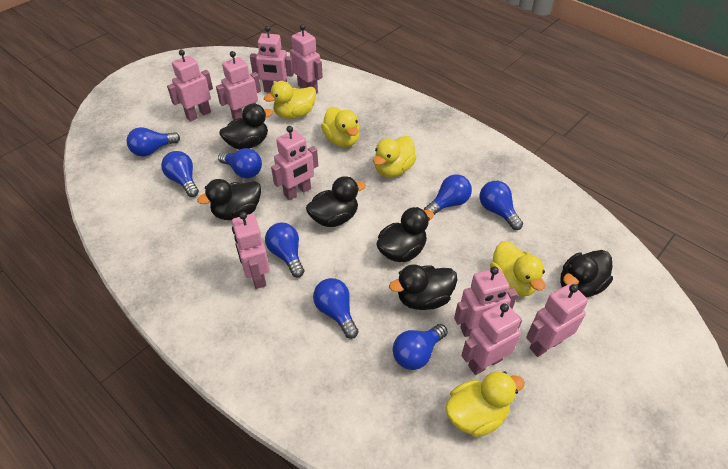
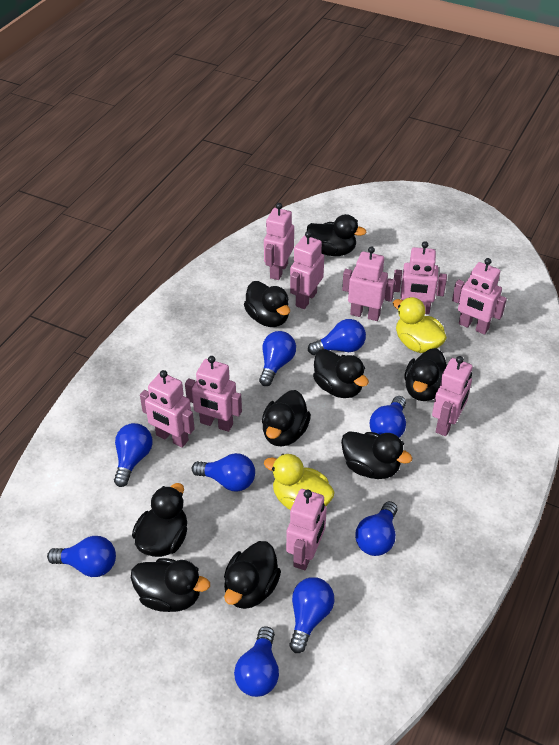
black duck: [197,179,261,220] [219,104,273,150] [306,176,366,227] [377,207,434,262] [389,264,458,310] [560,250,613,298] = 6 -> [131,558,210,612] [132,483,187,557] [224,541,281,609] [244,281,290,327] [262,390,311,447] [307,214,367,256] [313,349,369,398] [341,431,412,479] [404,348,447,401] = 9
blue light bulb: [126,127,180,157] [161,151,199,197] [218,148,262,178] [265,223,304,278] [313,278,359,339] [393,324,448,370] [424,174,472,215] [480,181,523,230] = 8 -> [47,536,116,577] [114,423,153,487] [192,453,255,492] [234,626,279,697] [259,331,296,386] [289,577,334,653] [308,319,366,355] [355,501,397,556] [370,396,406,438] = 9
yellow duck: [264,81,316,119] [321,107,360,147] [373,136,416,177] [445,372,525,437] [490,241,545,297] = 5 -> [264,454,335,510] [393,297,447,353] = 2

